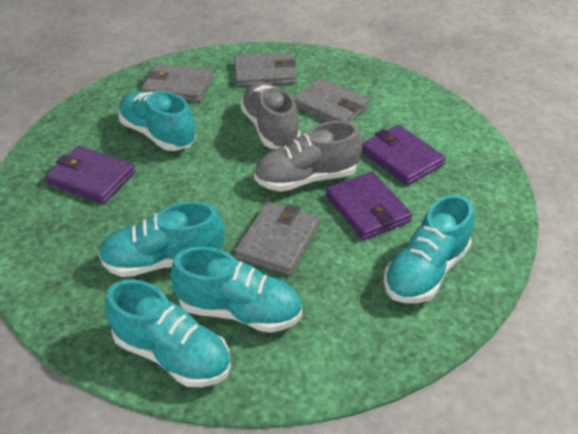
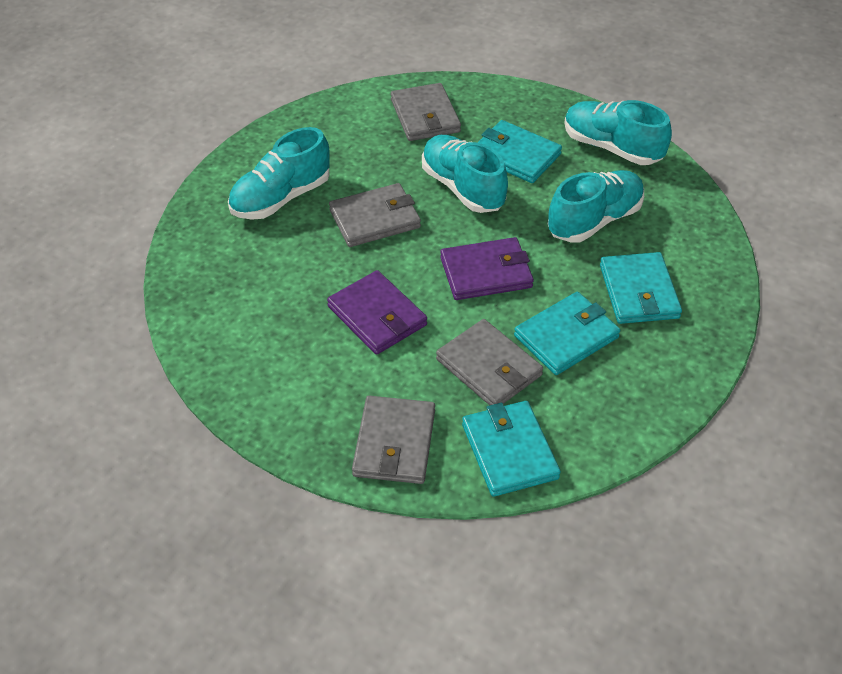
grey shoe: [240,82,300,149] [254,121,362,192] = 2 -> none = 0
purple wallet: [45,146,135,204] [326,171,412,240] [362,125,446,185] = 3 -> [327,270,427,355] [440,237,534,300] = 2
turquoise shoe: [99,201,224,277] [105,279,231,387] [118,91,196,151] [171,247,302,333] [384,194,474,303] = 5 -> [228,127,330,220] [422,135,508,213] [548,170,644,243] [564,100,672,165] = 4
turquoise wallet: none = 0 -> [462,401,561,497] [478,120,562,183] [514,292,620,375] [600,252,682,324] = 4

